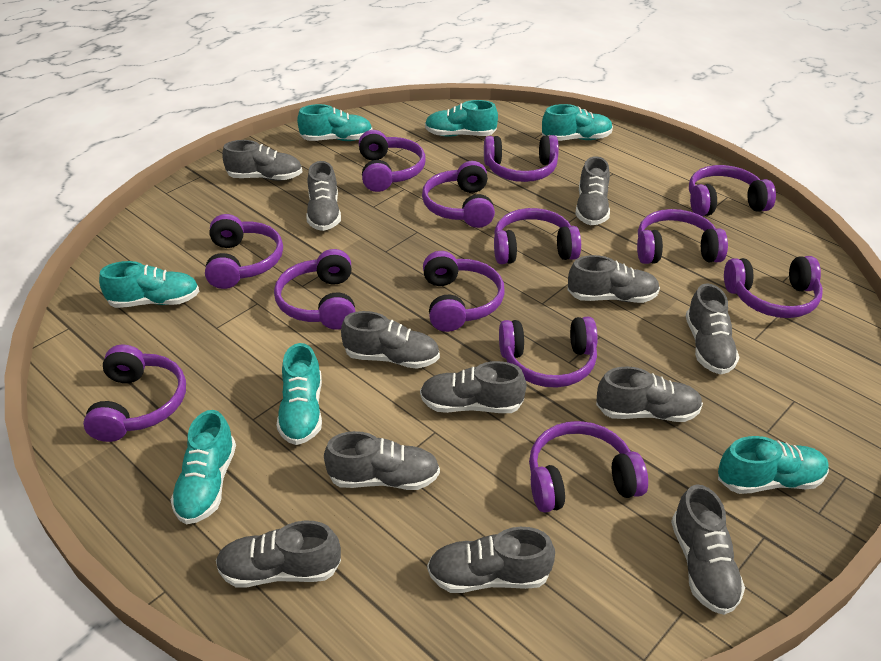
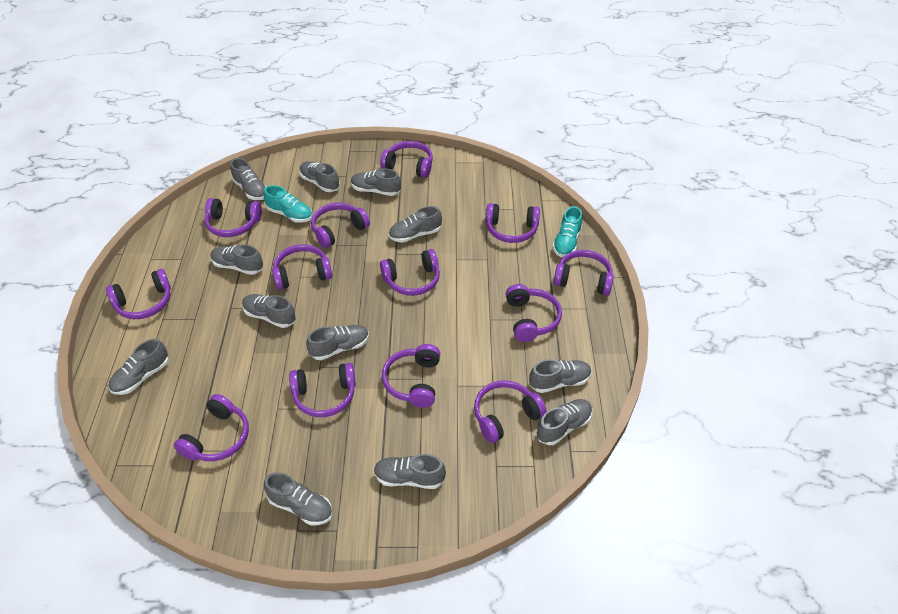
turquoise shoe: [99,261,199,308] [170,410,236,524] [276,343,322,445] [297,104,373,141] [425,100,498,137] [542,104,613,141] [718,436,829,494] = 7 -> [264,185,312,223] [552,206,582,257] = 2

